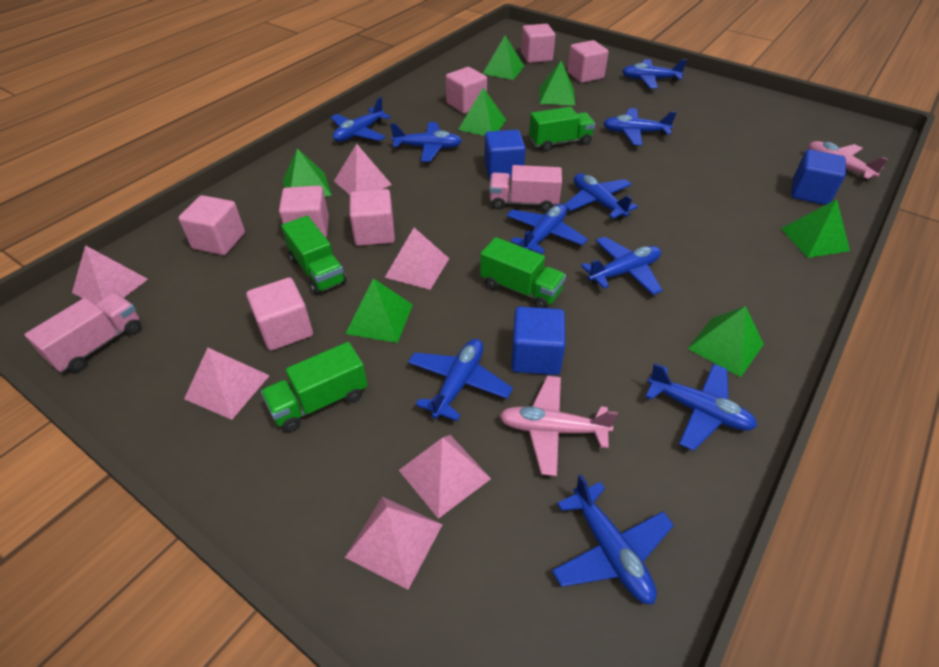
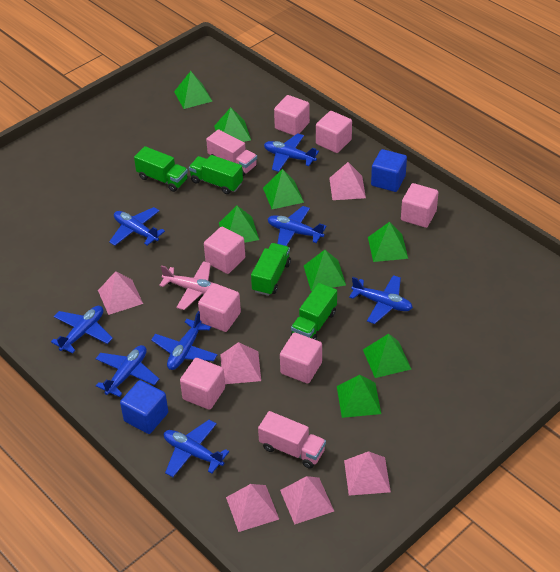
blue cube: [484,130,526,179] [511,307,566,375] [791,149,846,205] = 3 -> [120,380,168,434] [371,149,407,192] = 2
blue plane: [330,97,391,142] [390,122,462,162] [408,339,513,421] [506,204,588,254] [552,474,674,604] [564,173,638,220] [581,236,663,295] [603,108,677,146] [622,59,687,89] [645,363,757,451] = 10 -> [51,306,113,354] [96,345,159,397] [109,207,165,246] [151,311,218,370] [164,420,229,477] [264,133,319,172] [268,206,327,246] [349,275,413,324] = 8
green pyramid: [283,148,331,197] [346,278,413,343] [458,88,506,136] [483,35,524,80] [539,60,575,105] [688,306,764,377] [781,199,850,258] = 7 -> [174,71,212,109] [214,107,251,142] [219,206,259,243] [263,169,304,209] [304,250,346,291] [337,375,381,418] [363,334,411,378] [368,222,408,262] = 8
pink plane: [499,376,618,476] [808,141,888,181] = 2 -> [159,261,213,310] = 1

